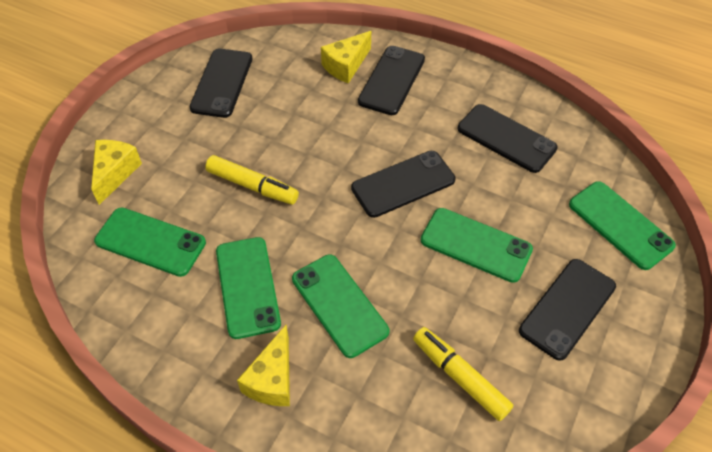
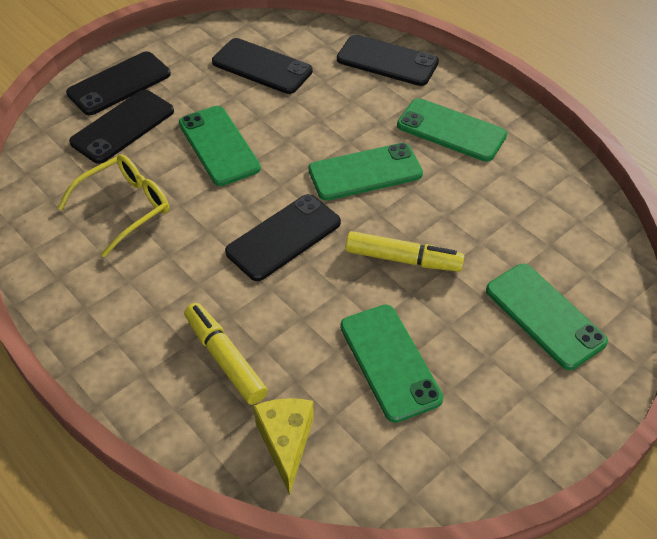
yellow cheese: [91,140,142,205] [237,325,290,406] [321,31,371,84] = 3 -> [253,398,314,495] = 1
yellow glasses: none = 0 -> [58,154,169,257] = 1

